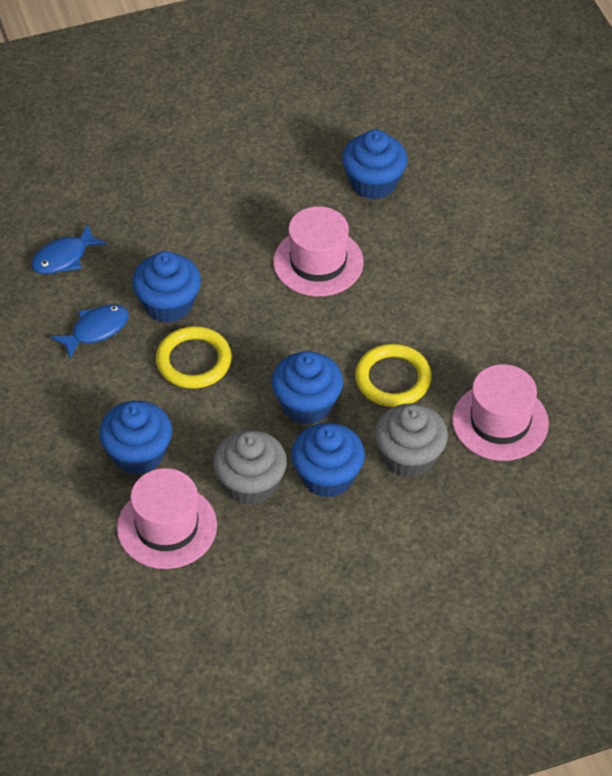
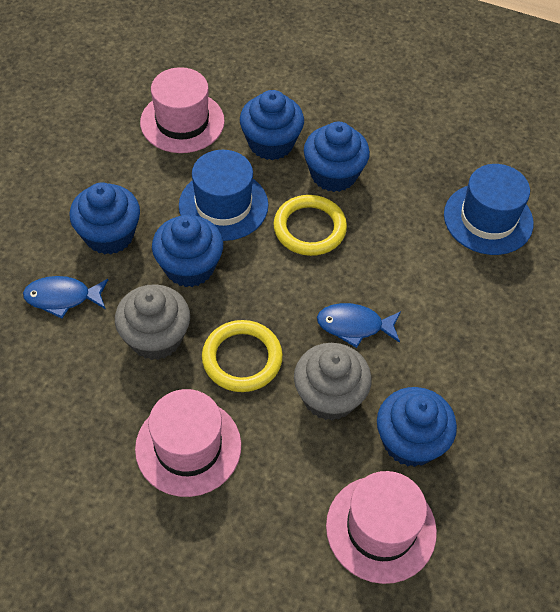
blue hat: none = 0 -> [179,150,268,241] [444,164,534,255] = 2

